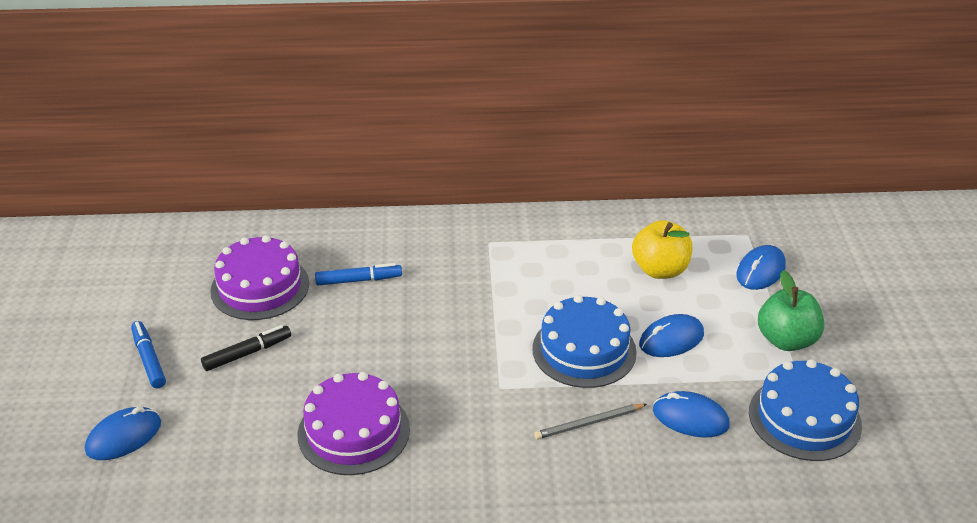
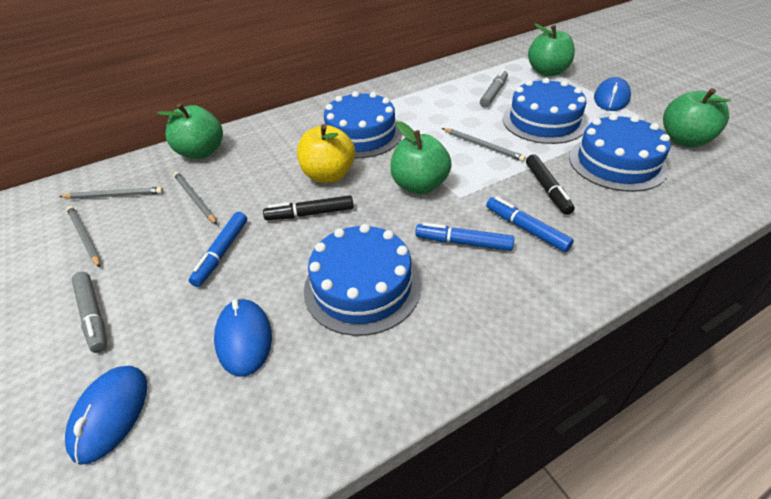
black marker: [201,325,291,371] = 1 -> [263,195,354,220] [526,154,575,215] = 2
blue cake: [532,295,637,388] [749,359,862,461] = 2 -> [304,224,421,336] [324,91,402,158] [503,78,587,144] [569,114,671,192] = 4
blue marker: [131,321,166,388] [315,263,402,285] = 2 -> [189,212,247,287] [415,223,514,251] [486,197,574,252] = 3
blue mouse: [85,406,161,460] [639,314,704,357] [653,391,730,437] [736,245,786,290] = 4 -> [65,366,147,465] [214,299,272,377] [594,77,631,111] = 3
green apple: [758,270,824,351] = 1 -> [157,103,223,159] [390,121,452,194] [528,24,575,76] [663,88,731,147] = 4
grey marker: none = 0 -> [71,272,107,353] [480,69,508,108] = 2
grey pencil: [534,404,647,439] = 1 -> [59,187,163,199] [66,206,100,268] [174,172,217,224] [442,128,526,162] = 4
purple cake: [210,235,309,320] [297,372,410,475] = 2 -> none = 0

